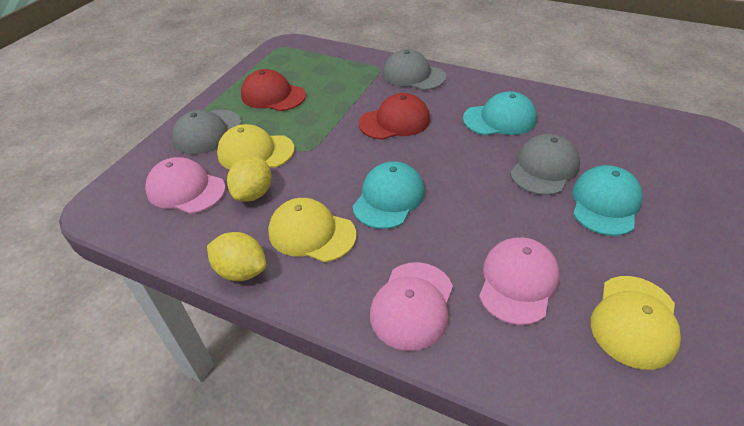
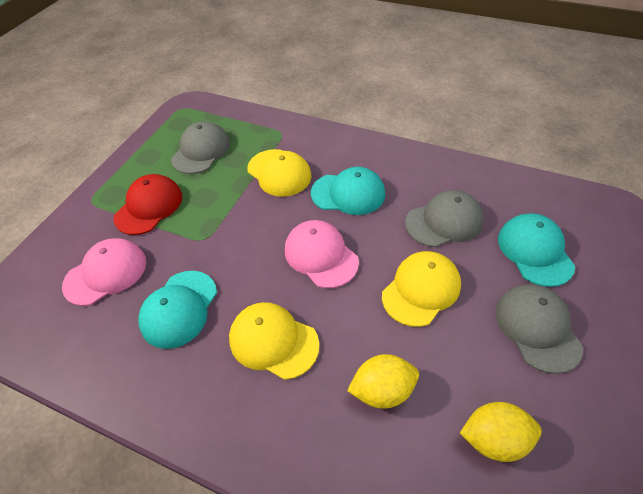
pink cap: [145,157,225,214] [370,262,453,351] [479,237,560,325] = 3 -> [62,238,146,306] [285,220,359,288] = 2
red cap: [241,69,306,111] [359,93,430,140] = 2 -> [113,174,182,235] = 1

